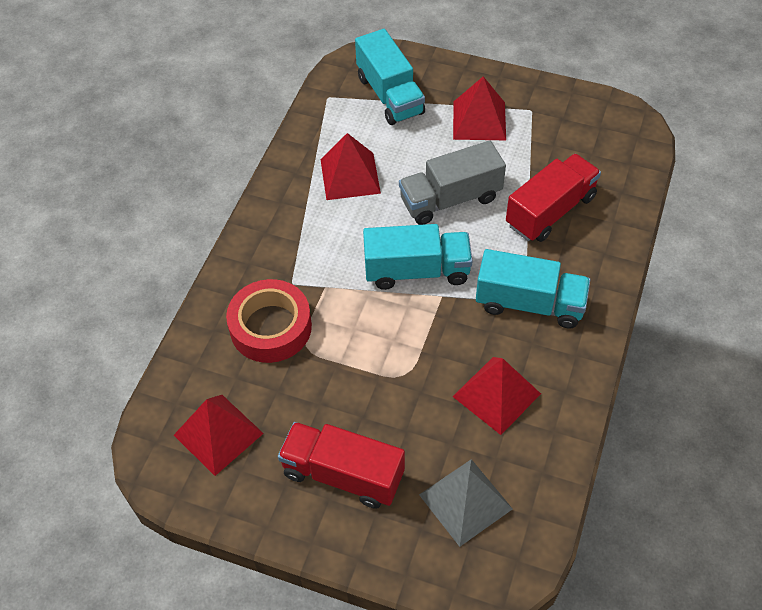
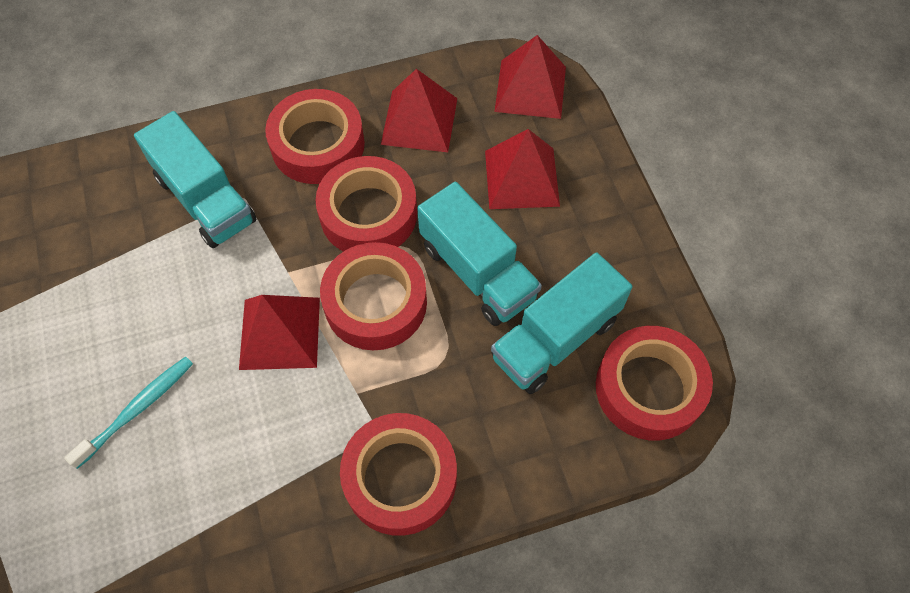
grey pyramid: [419,459,513,547] = 1 -> none = 0
grey truck: [399,140,506,225] = 1 -> none = 0
red tape: [226,279,312,363] = 1 -> [265,89,365,184] [315,156,417,252] [320,242,427,350] [340,413,457,536] [596,326,713,441] = 5
red truck: [278,422,405,509] [506,154,601,242] = 2 -> none = 0
turquoise toothbrush: none = 0 -> [64,356,193,469] = 1

